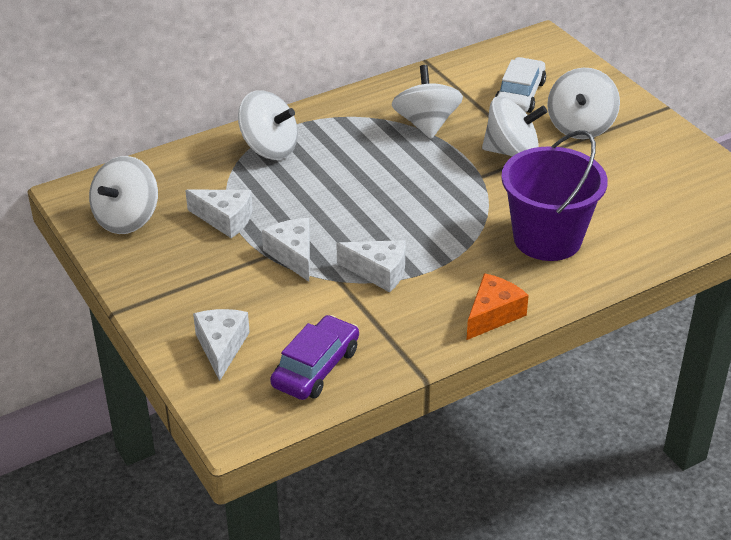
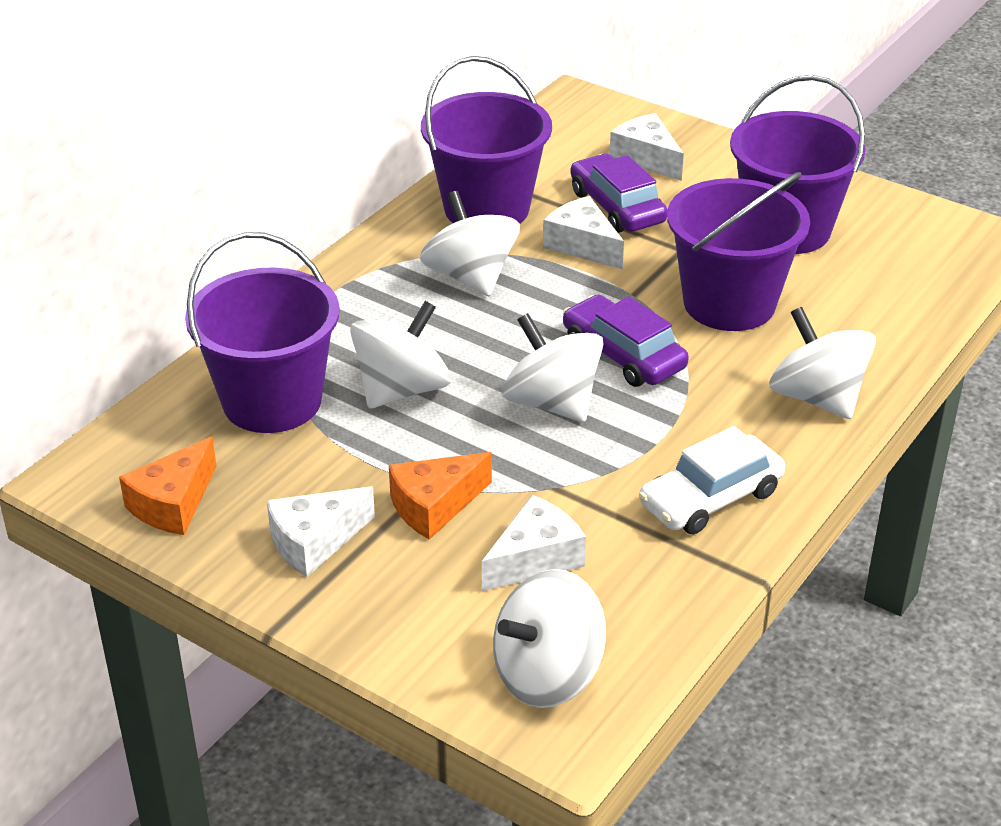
orange cheese: [467,273,529,340] = 1 -> [119,437,217,535] [389,452,492,540] = 2
purple bucket: [501,130,608,261] = 1 -> [185,232,339,433] [421,56,552,223] [667,172,810,331] [730,75,866,254] = 4
purple car: [270,315,359,400] = 1 -> [563,294,689,387] [570,154,667,233] = 2

